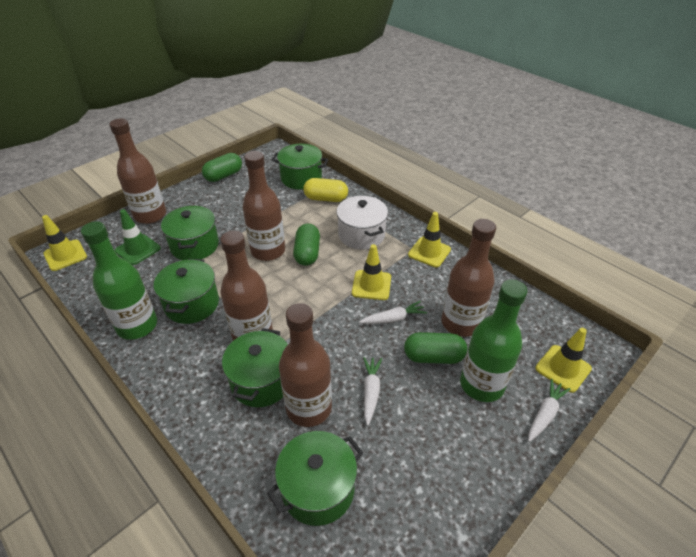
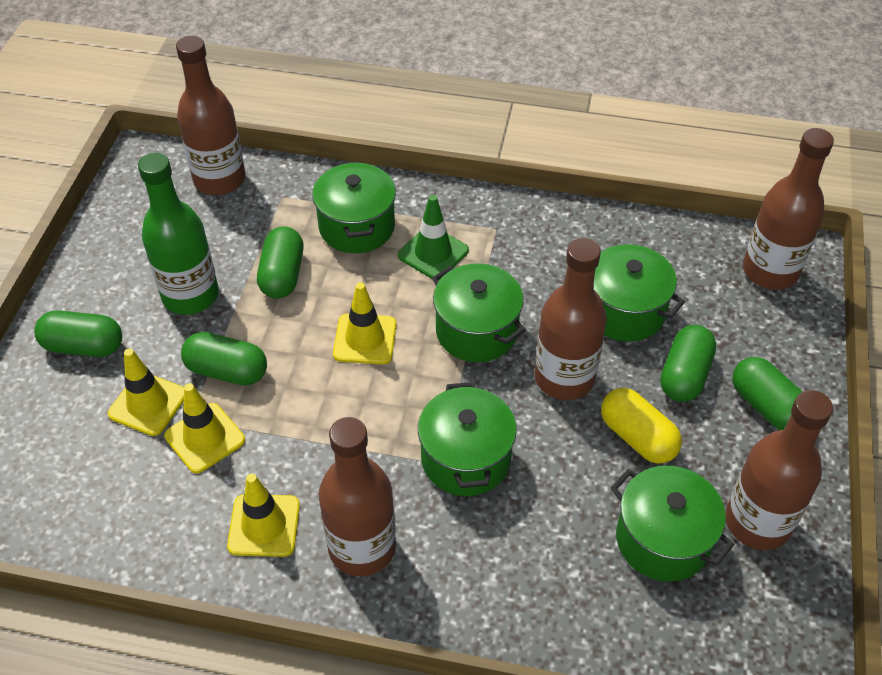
green bottle: [81,221,157,340] [460,279,527,402] = 2 -> [138,153,219,315] = 1
green capsule: [202,153,242,182] [293,224,320,266] [404,332,467,364] = 3 -> [34,310,122,357] [181,332,267,386] [257,226,303,298] [660,325,716,402] [733,357,803,430] = 5
white carrot: [359,301,427,324] [363,357,382,426] [528,379,571,442] = 3 -> none = 0
white pot: [336,196,388,250] = 1 -> none = 0

